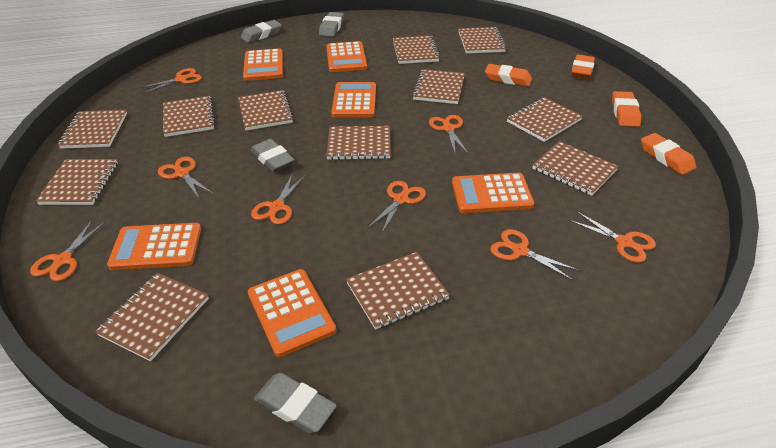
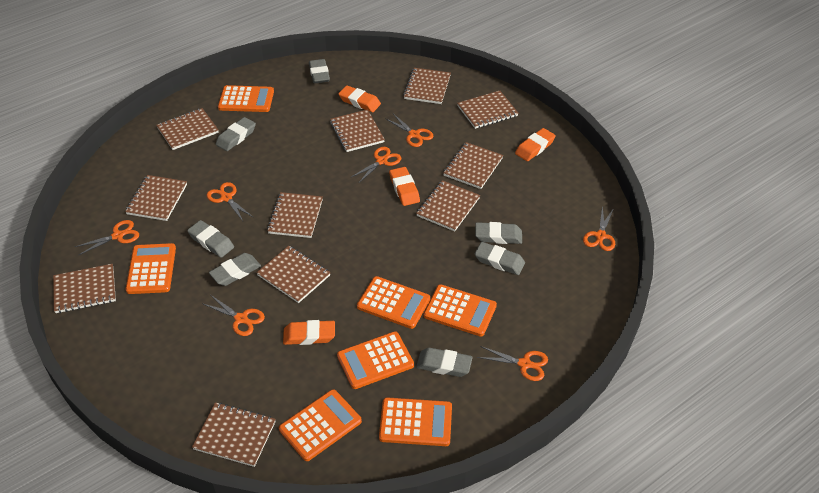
brown notebook: [36,159,118,205] [58,110,127,149] [95,273,209,361] [163,96,215,137] [238,90,294,130] [326,126,391,160] [346,252,450,330] [393,35,440,64] [412,69,465,104] [458,27,507,54] [507,97,583,142] [532,141,619,196] = 12 -> [53,264,116,313] [125,175,187,221] [156,108,219,150] [192,402,276,467] [256,246,331,303] [267,192,323,238] [330,109,385,152] [403,68,451,104] [416,180,480,231] [443,142,503,189] [457,91,519,129] = 11
grey eraser: [241,20,282,43] [251,139,295,172] [254,373,337,433] [319,12,344,37] = 4 -> [187,220,234,258] [209,253,261,286] [216,117,256,151] [309,59,330,83] [416,348,473,377] [475,222,522,244] [475,242,525,275] = 7
orange calculator: [107,223,201,270] [243,48,283,81] [248,269,336,357] [326,41,367,72] [331,82,376,118] [452,173,535,213] = 6 -> [126,243,176,294] [218,85,274,112] [279,389,362,461] [337,331,414,389] [357,276,430,329] [379,397,452,446] [424,284,497,337] = 7
orange scissors: [30,219,106,281] [140,68,202,94] [158,157,213,198] [251,173,306,225] [368,181,426,233] [429,115,468,153] [490,229,579,280] [569,211,656,263] = 8 -> [75,220,139,255] [203,295,265,336] [206,182,253,221] [350,147,401,184] [385,114,433,147] [477,346,548,381] [583,206,615,251] = 7

